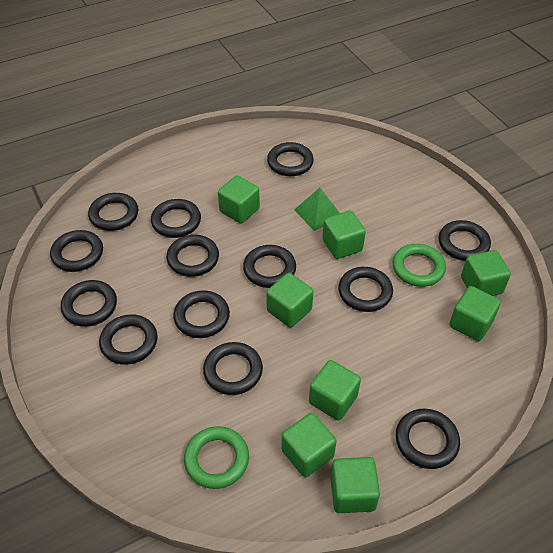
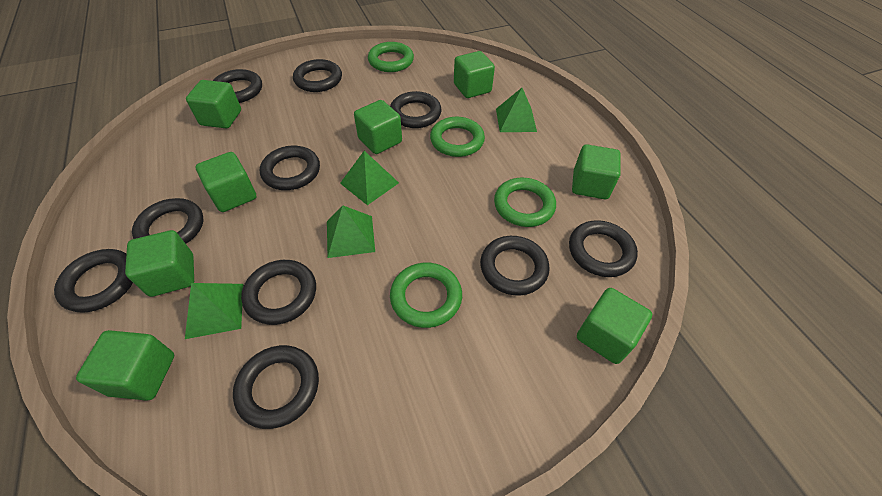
black ring: [50,230,103,272] [61,280,117,327] [88,193,138,231] [99,314,158,365] [151,199,201,238] [166,235,219,277] [173,290,230,338] [203,342,263,395] [243,245,296,288] [267,142,314,176] [338,267,393,312] [396,409,460,469] [439,220,491,261] = 13 -> [54,249,133,313] [132,198,203,244] [213,69,262,103] [233,345,319,429] [241,260,316,325] [260,146,320,190] [293,59,342,92] [390,91,442,128] [480,236,550,296] [569,220,638,277] = 10
green pyramid: [294,188,340,231] = 1 -> [185,283,243,339] [327,205,375,258] [340,151,399,205] [496,88,537,132] = 4
green ring: [184,426,249,489] [392,244,446,287] = 2 -> [368,42,414,72] [390,263,462,328] [430,117,485,157] [494,178,556,227] = 4

